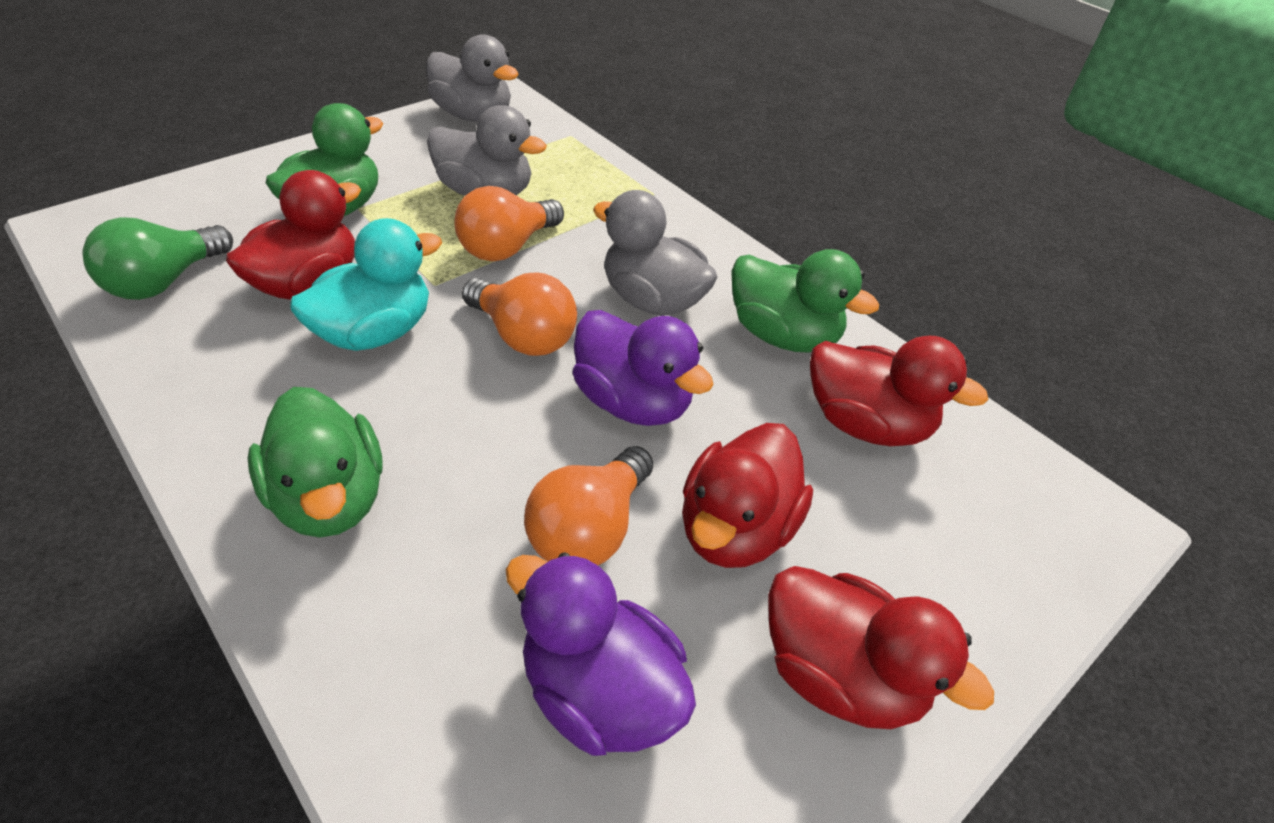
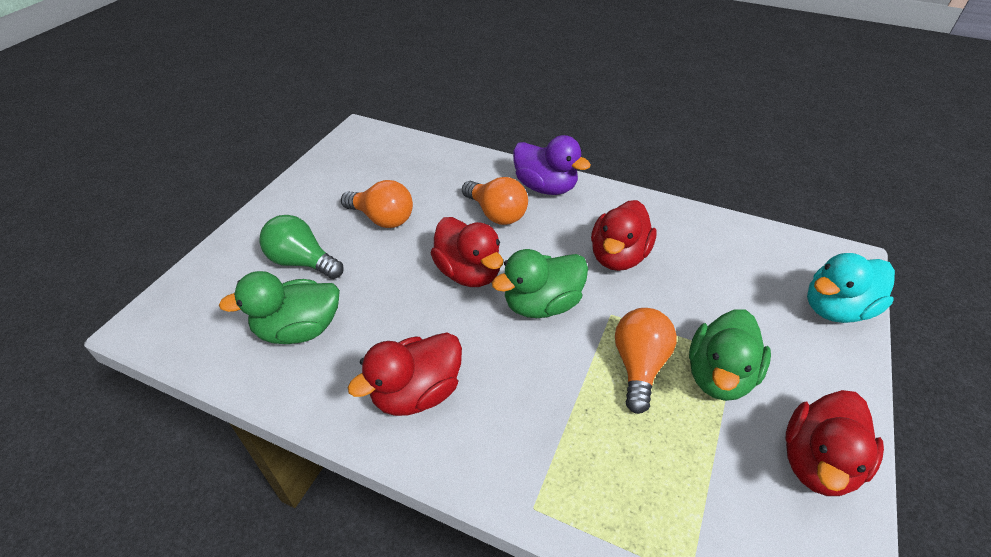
grey duck: [426,34,519,122] [427,105,547,196] [593,190,717,316] = 3 -> none = 0
purple duck: [506,552,696,756] [573,310,714,426] = 2 -> [513,135,591,195] = 1

